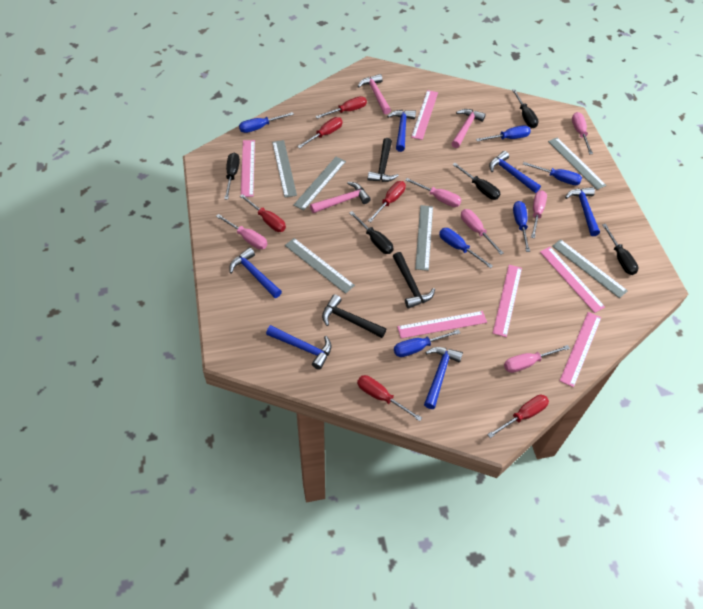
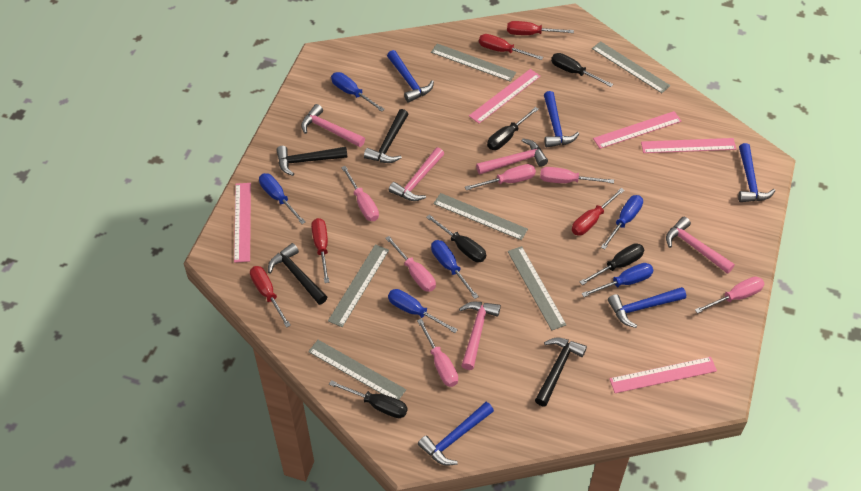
black hammer: [322,294,386,338] [368,138,399,182] [393,252,435,309] = 3 -> [268,243,327,305] [276,146,348,176] [364,109,408,163] [535,338,587,406] = 4
blue hammer: [229,247,282,298] [266,325,332,370] [387,110,416,152] [424,347,463,409] [489,151,541,193] [565,187,600,236] = 6 -> [387,50,434,103] [418,402,494,466] [544,91,579,148] [608,287,686,328] [738,143,775,202] = 5
pink hammer: [310,182,371,213] [358,74,391,115] [451,109,486,148] = 3 -> [301,104,365,147] [389,147,444,201] [459,302,501,370] [476,138,548,174] [666,217,735,274] = 5
pink ruler: [241,140,255,197] [397,311,487,339] [411,90,438,140] [493,265,522,337] [540,247,605,313] [560,312,601,387] = 6 -> [234,183,251,263] [469,69,541,123] [593,111,681,149] [609,357,717,393] [641,138,736,153] = 5
red screwdriver: [240,194,286,232] [297,117,343,149] [315,96,367,119] [357,375,422,421] [368,181,406,222] [487,395,549,438] = 6 -> [250,266,291,328] [311,218,329,283] [479,34,543,60] [507,21,574,35] [572,188,625,235] = 5

